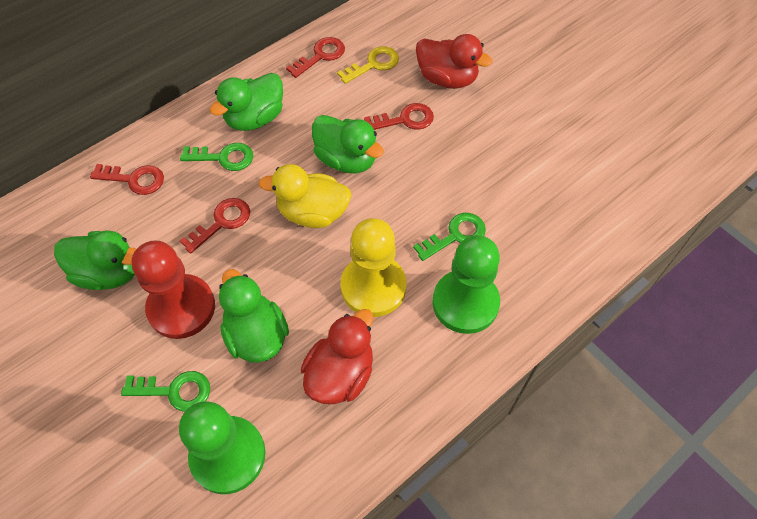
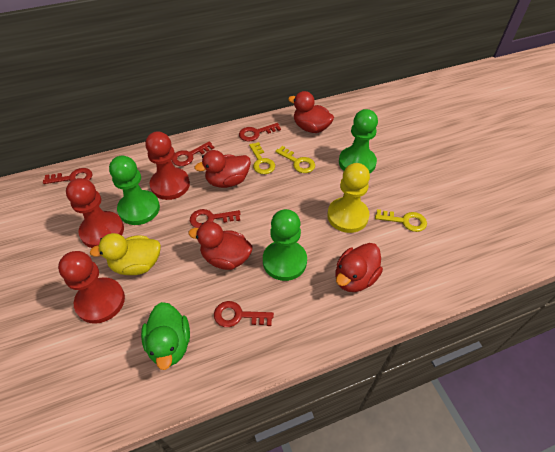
green duck: [54,231,136,290] [209,73,283,131] [219,269,289,363] [312,115,384,173] = 4 -> [141,302,190,370] = 1
green key: [121,371,210,412] [180,143,253,171] [413,213,486,261] = 3 -> none = 0
green pawn: [179,401,266,494] [432,235,500,334] = 2 -> [109,156,160,225] [263,209,307,281] [339,109,378,173] = 3
red duck: [301,309,374,404] [416,34,493,89] = 2 -> [188,222,253,270] [194,150,251,188] [288,91,334,133] [336,243,383,292] = 4
red key: [90,164,164,195] [180,198,250,254] [286,37,345,78] [364,103,434,130] = 4 -> [43,168,93,184] [172,141,214,166] [190,209,241,228] [214,301,274,327] [239,123,281,141] = 5
red pawn: [132,240,215,339] = 1 -> [58,251,125,324] [66,178,124,248] [145,131,190,200] = 3
yellow key: [337,46,399,84] = 1 -> [249,142,275,174] [275,146,315,173] [375,209,427,232] = 3

